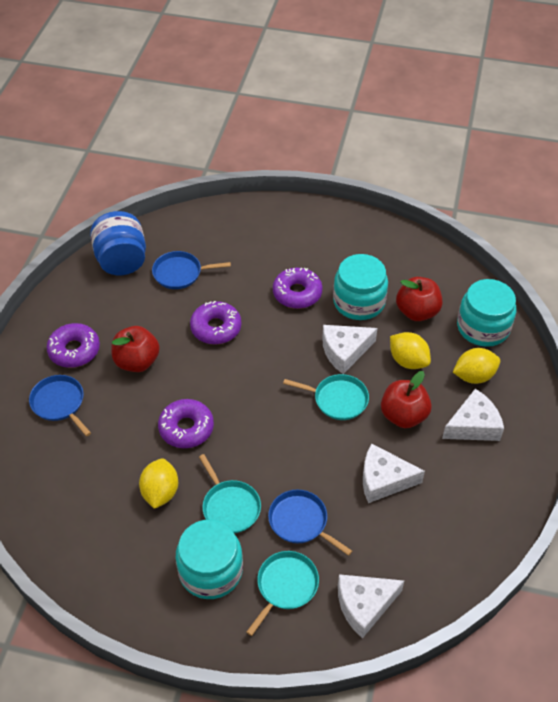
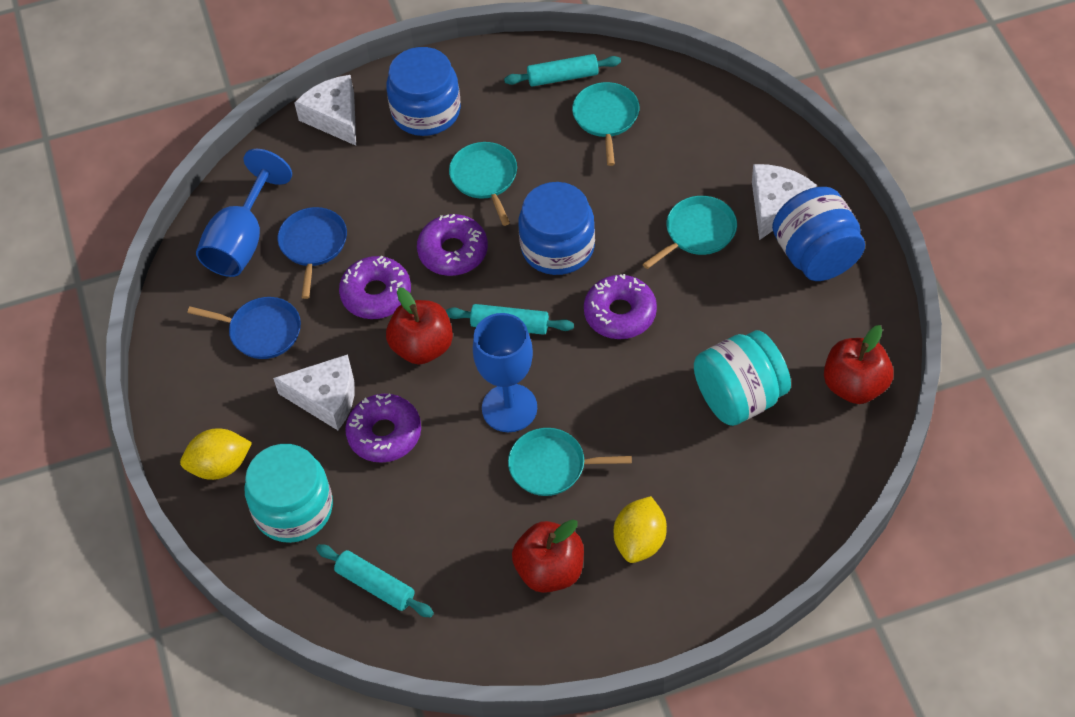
blue goblet: none = 0 -> [196,149,292,277] [473,313,537,432] = 2
blue jar: [90,211,146,275] = 1 -> [386,47,461,136] [518,182,595,275] [772,187,865,281] = 3
blue pan: [29,375,91,436] [152,251,231,289] [268,490,352,556] = 3 -> [187,297,301,359] [278,207,347,299] = 2
turquoise jar: [176,520,243,599] [333,254,388,320] [457,279,516,347] = 3 -> [245,444,333,543] [694,330,791,426] = 2
turquoise pan: [199,454,261,533] [246,551,319,636] [283,374,369,420] = 3 -> [449,142,517,226] [508,428,632,496] [572,82,639,166] [643,196,737,269] = 4
turquoise rolling pin: none = 0 -> [316,544,434,617] [446,304,574,335] [504,54,621,87] = 3
white cheese: [322,325,377,374] [338,574,404,638] [363,444,425,503] [442,389,504,441] = 4 -> [273,354,355,430] [294,75,356,146] [752,164,817,240] = 3
yellow lemon: [139,459,178,509] [390,332,431,369] [453,348,500,384] = 3 -> [180,428,252,480] [614,496,667,563] = 2

